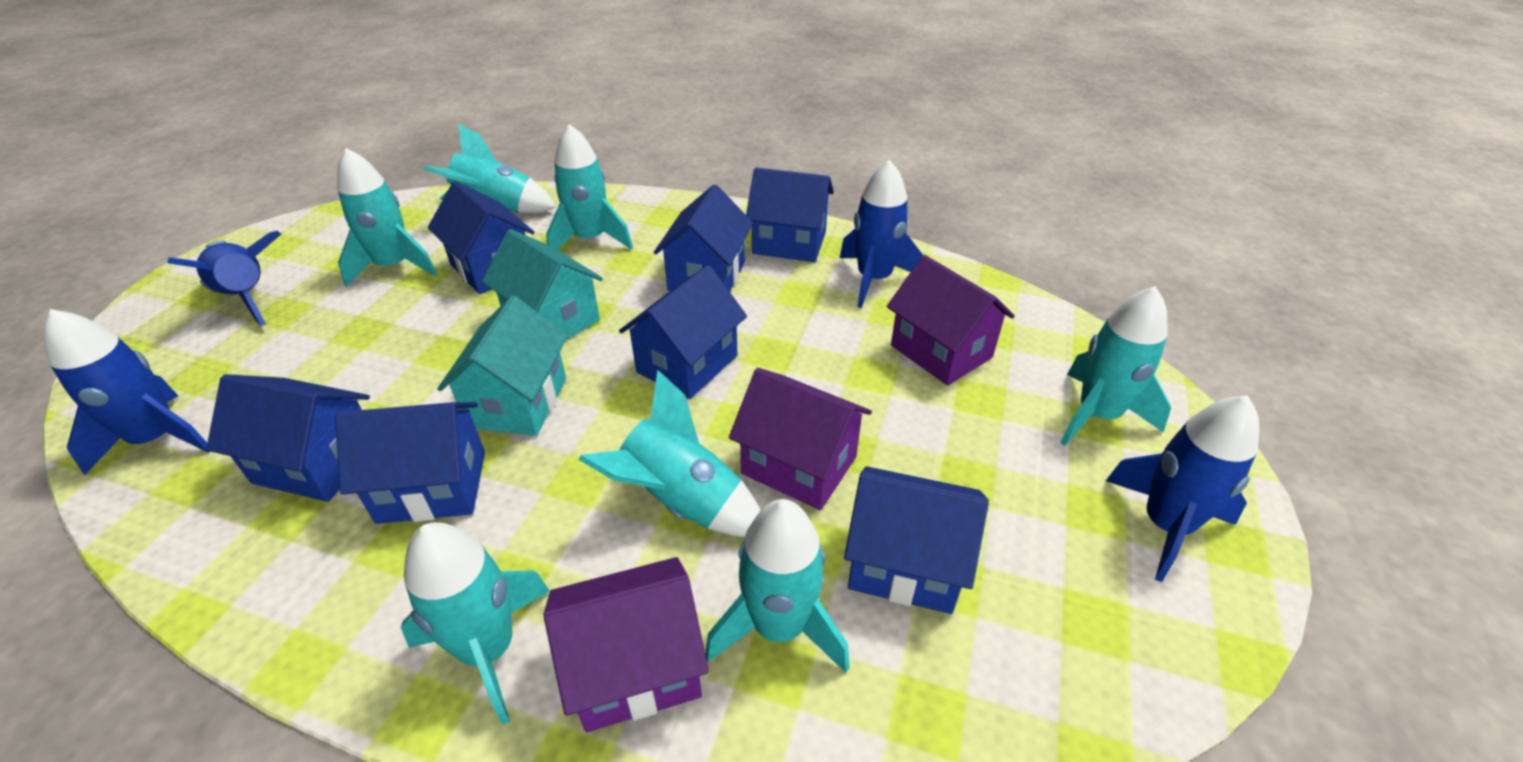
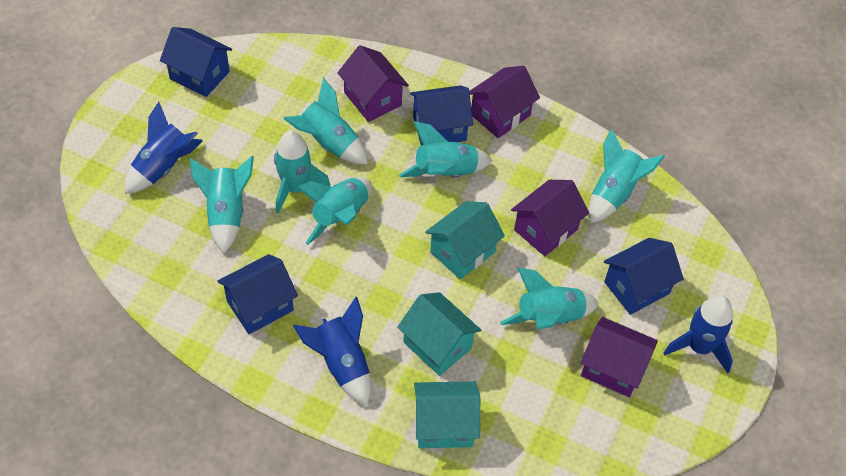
blue house: [206,374,370,502] [335,402,485,524] [428,181,535,294] [619,265,747,399] [654,185,753,292] [746,167,834,262] [844,466,989,614] = 7 -> [160,27,232,97] [217,254,298,334] [410,85,473,145] [604,238,684,315] = 4
blue rocket: [43,309,210,475] [168,231,281,326] [840,160,923,308] [1106,395,1259,582] = 4 -> [125,102,203,194] [293,297,371,406] [664,295,733,373] = 3
purple house: [544,557,709,732] [729,368,872,510] [887,255,1015,386] = 3 -> [338,45,409,122] [469,66,540,138] [511,180,589,256] [581,317,658,397] = 4
turquoise house: [437,296,568,436] [482,229,603,340] = 2 -> [397,292,481,376] [414,381,480,448] [425,201,505,279] = 3

